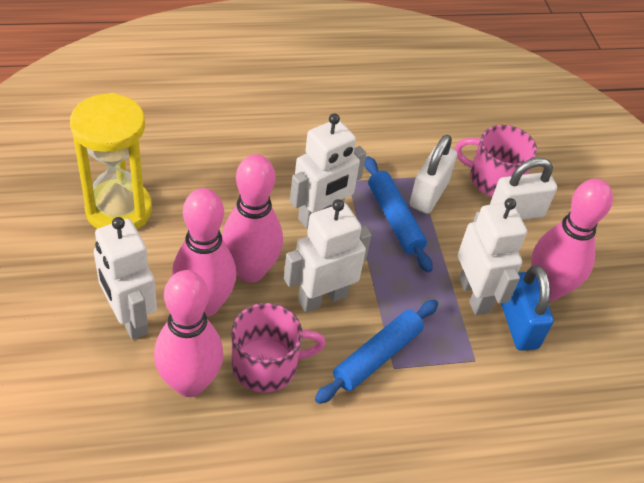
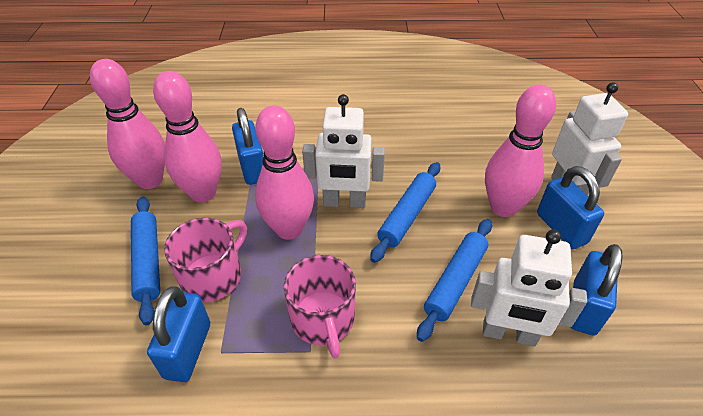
blue padlock: [501,265,554,351] = 1 -> [147,287,210,382] [232,108,264,185] [537,166,604,249] [570,244,622,335] = 4
blue rolling pin: [315,300,438,404] [364,156,433,272] = 2 -> [131,196,160,325] [370,162,440,263] [417,219,492,342] = 3
white padlock: [410,135,457,214] [490,158,557,220] = 2 -> none = 0
white robot: [94,217,157,340] [284,199,371,312] [290,113,366,229] [458,198,527,315] = 4 -> [302,94,385,208] [471,230,587,346] [551,82,628,196] = 3
yellow hourglass: [70,93,152,229] = 1 -> none = 0

